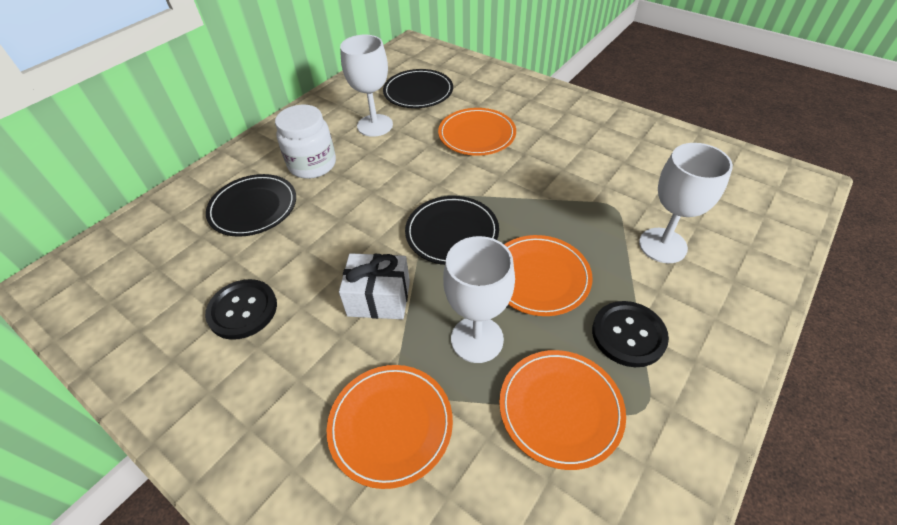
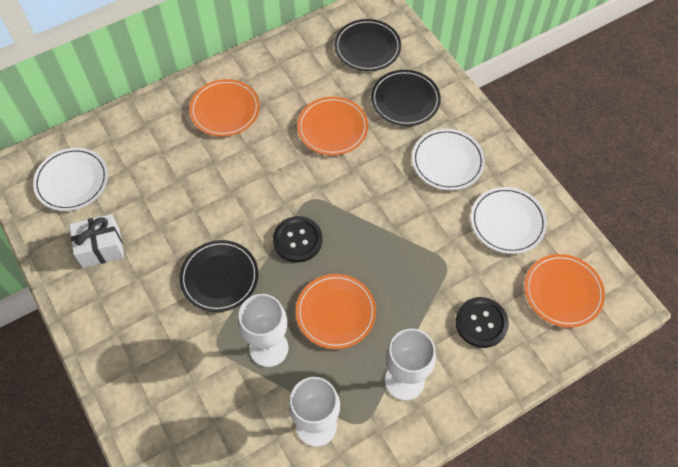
white jar: [275,105,336,179] = 1 -> none = 0
white plate: none = 0 -> [33,148,108,211] [412,129,485,190] [471,187,547,254] = 3

